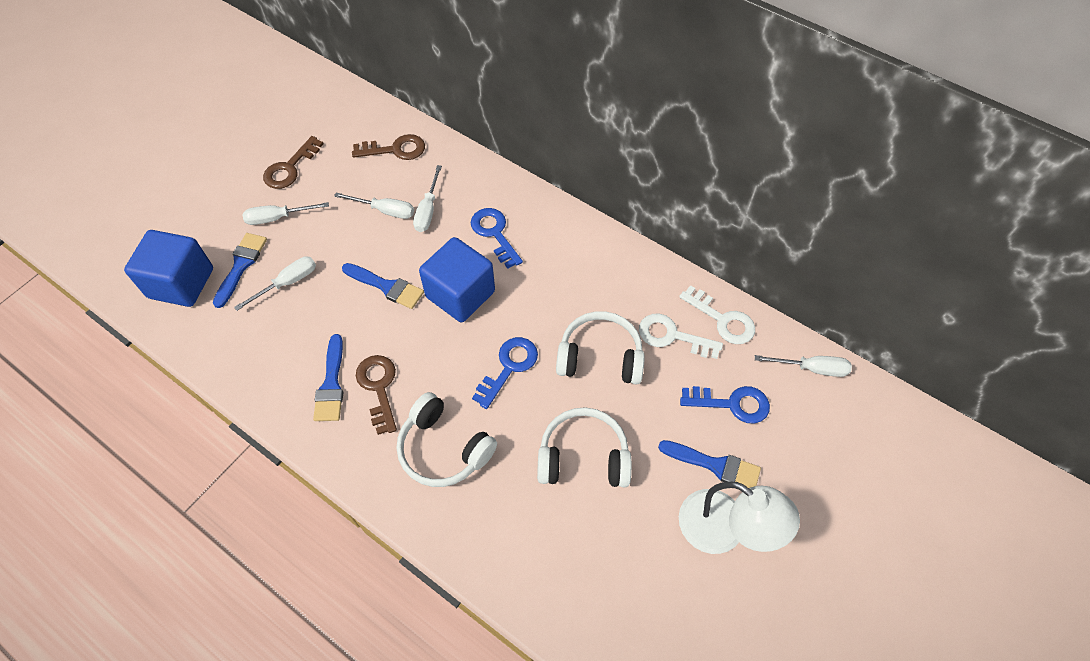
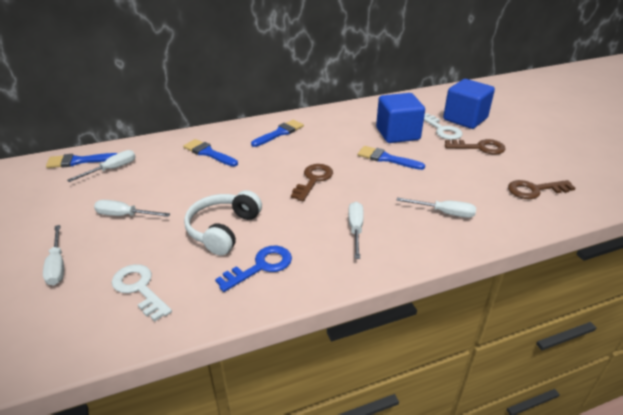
blue key: [471,208,523,269] [472,337,538,409] [680,386,770,424] = 3 -> [215,246,292,292] = 1
white headphones: [397,392,497,487] [537,407,632,487] [556,311,645,385] = 3 -> [184,190,262,255] = 1
white lamp: [679,481,800,554] = 1 -> none = 0

